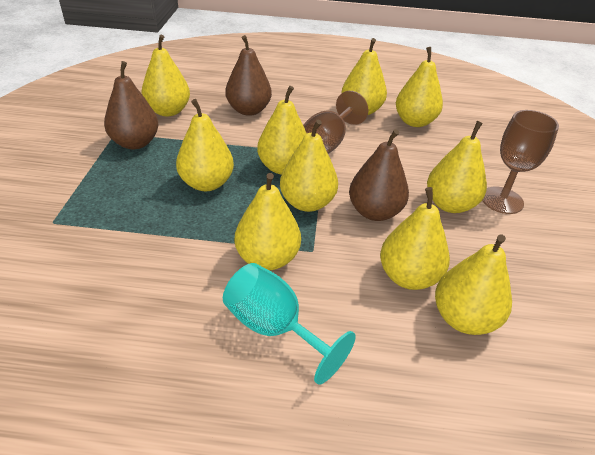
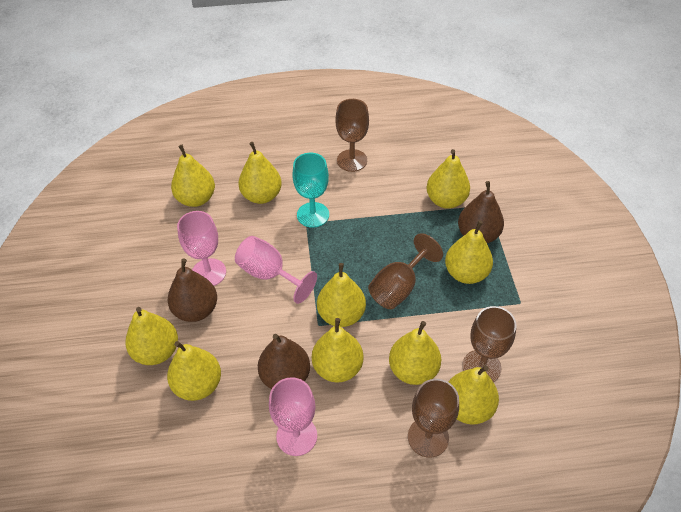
brown goblet: [303,91,368,154] [482,110,559,214] = 2 -> [336,99,369,172] [368,233,443,309] [408,379,459,458] [462,306,517,382] = 4
pink goblet: none = 0 -> [177,211,226,286] [235,236,317,304] [269,377,317,456] = 3

